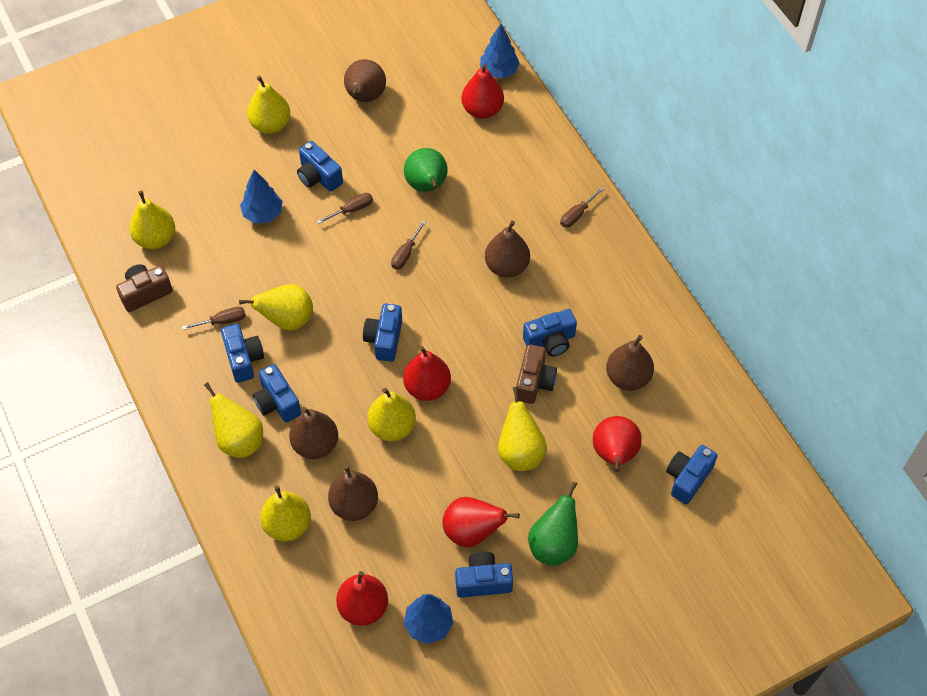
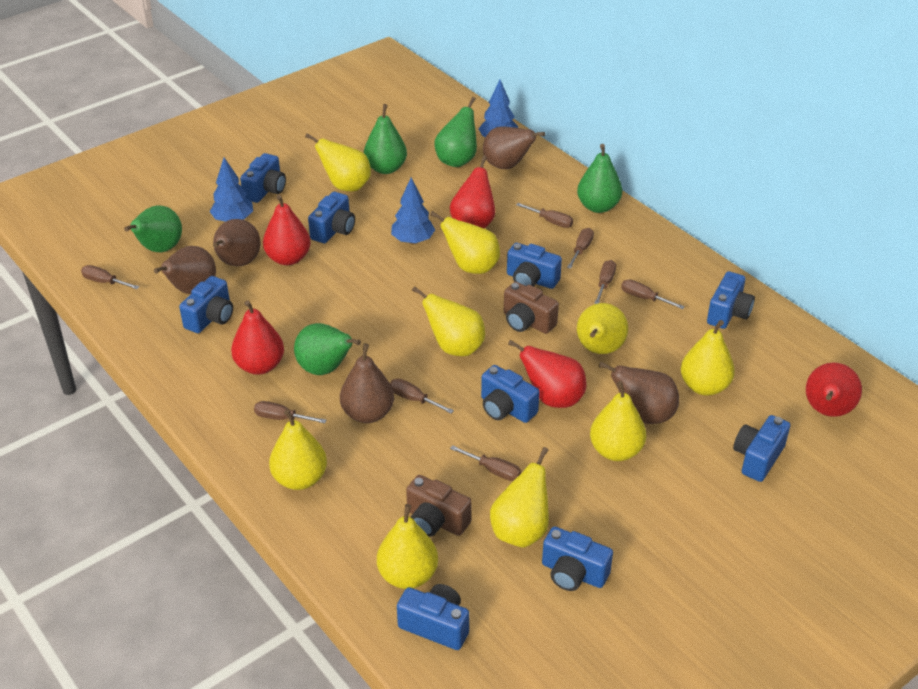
blue camera: [221,324,264,383] [253,364,301,423] [297,141,343,192] [363,304,402,362] [455,551,513,598] [523,309,577,356] [666,445,718,504] = 7 -> [179,276,233,333] [240,153,286,203] [308,192,355,243] [397,584,469,650] [481,365,540,423] [507,243,562,289] [542,526,613,591] [707,271,755,329] [733,415,790,482] = 9
brown screwdriver: [182,307,246,330] [317,193,373,224] [391,221,426,269] [560,187,604,228] = 4 -> [81,265,139,289] [254,401,326,423] [390,378,454,413] [450,445,521,481] [516,203,573,228] [567,228,594,269] [594,260,616,304] [621,279,685,309] = 8
green pear: [404,148,448,192] [528,481,578,566] = 2 -> [124,206,182,252] [294,323,361,375] [364,104,407,174] [435,97,477,167] [577,144,622,213] = 5
yellow pear: [129,191,175,249] [204,382,263,458] [239,284,313,331] [247,76,290,134] [260,485,311,541] [367,388,416,441] [498,387,547,471] = 7 -> [269,409,327,490] [305,133,371,191] [377,504,438,589] [412,286,485,356] [430,211,500,274] [490,447,549,548] [577,303,628,354] [590,381,646,461] [681,320,735,396] = 9

